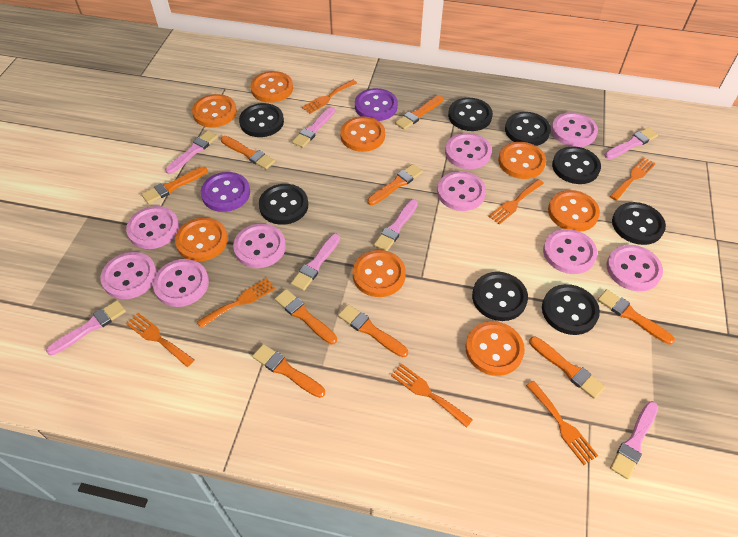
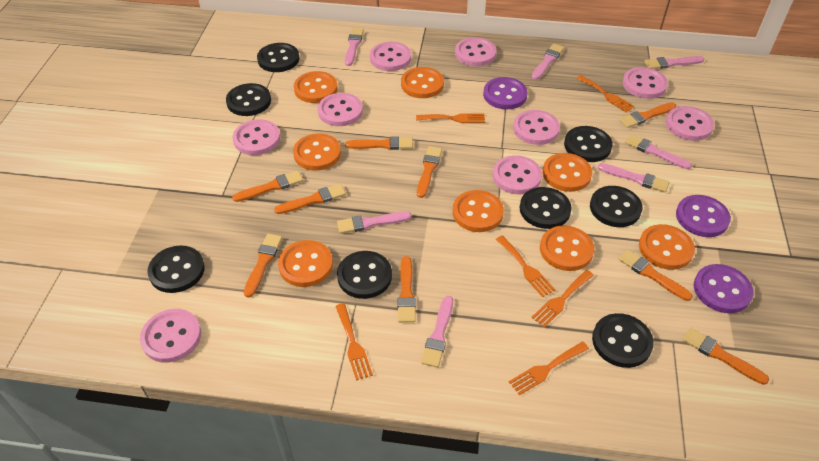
orange fork: [126,313,194,367] [197,278,275,328] [302,80,357,114] [391,363,473,428] [488,179,544,225] [526,381,598,465] [610,157,656,201] = 7 -> [335,303,373,381] [416,113,485,123] [496,235,555,297] [509,341,589,395] [531,270,594,327] [576,75,635,113] = 6
purple button: [201,172,250,212] [355,88,398,121] = 2 -> [483,77,528,109] [676,195,731,237] [694,264,753,313] = 3

